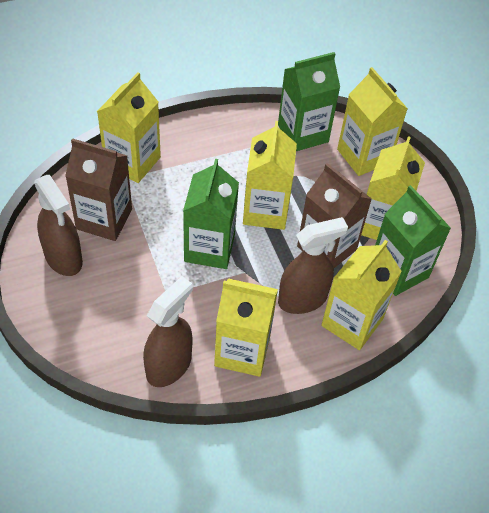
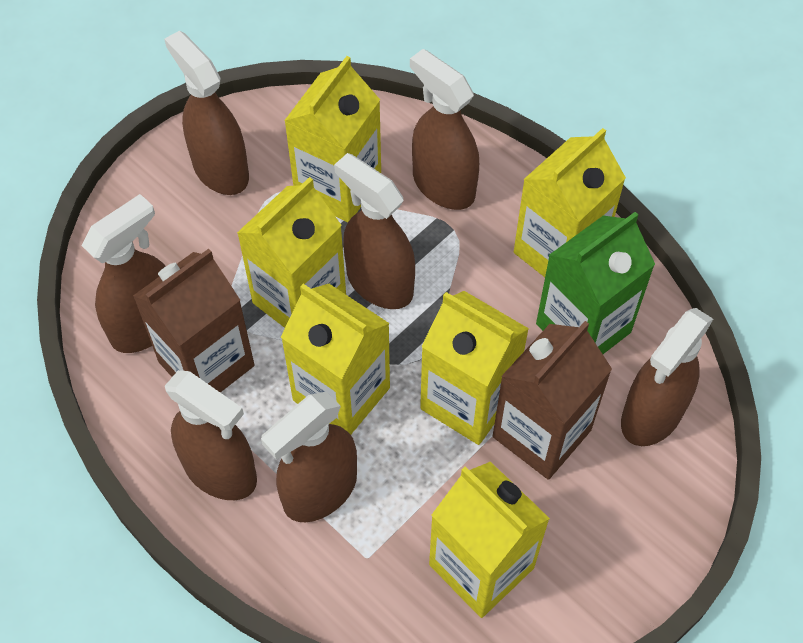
brown spray bottle: [34,175,83,276] [143,276,193,387] [278,217,348,314] = 3 -> [82,194,166,353] [164,31,249,195] [165,370,257,500] [261,392,357,522] [334,153,415,309] [410,49,479,210] [621,308,713,446] = 7
green carton: [183,159,239,269] [278,52,340,151] [375,185,451,296] = 3 -> [536,212,655,354] = 1

